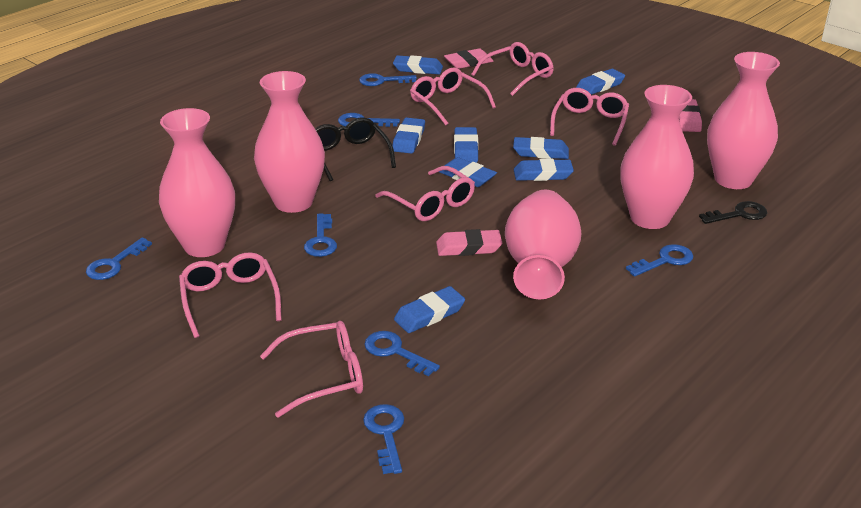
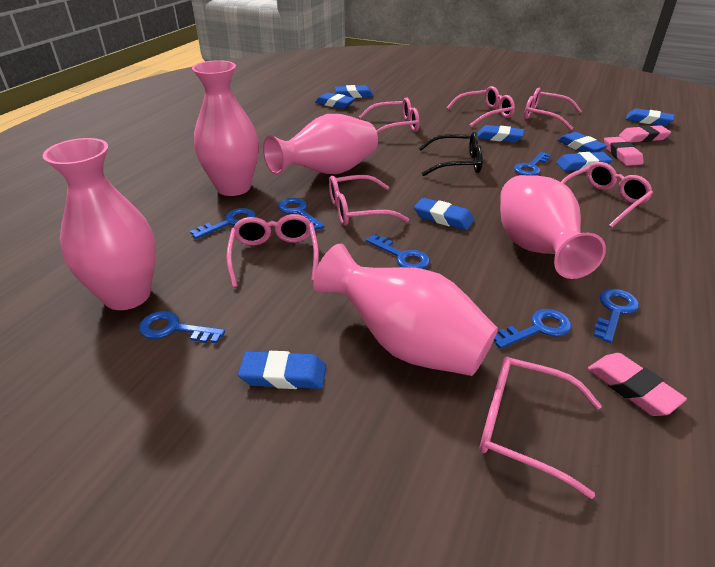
black key: [699,201,767,224] = 1 -> none = 0
pink glasses: [179,252,281,338] [260,321,363,418] [375,166,475,221] [410,67,496,125] [471,42,554,96] [550,88,629,146] = 6 -> [226,214,319,288] [329,175,409,226] [359,97,419,134] [446,86,515,127] [480,357,602,499] [524,88,582,130] [561,162,653,228] = 7

